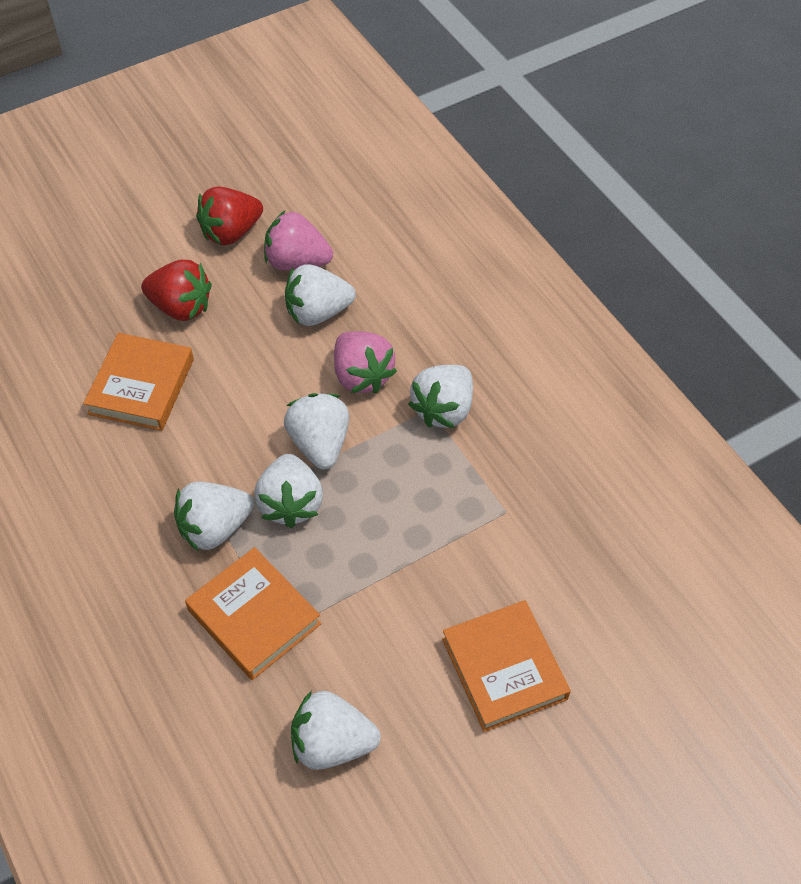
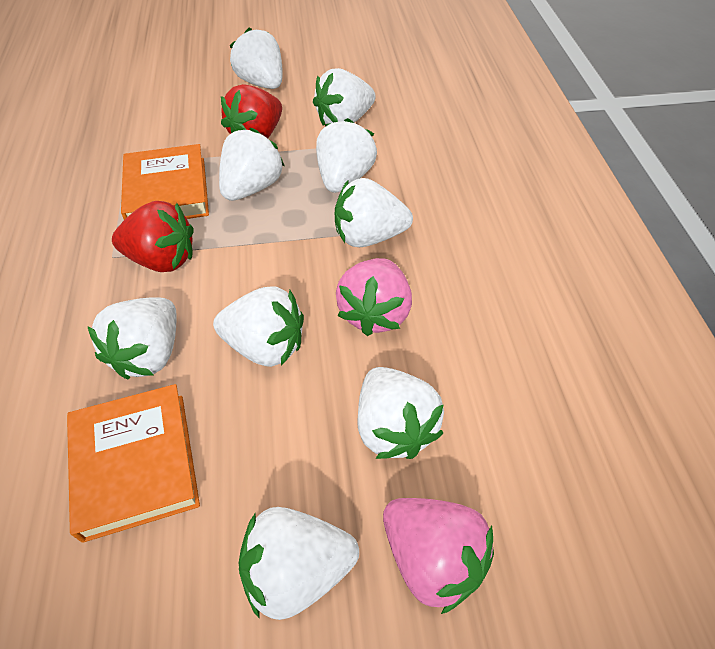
orange book: [83,333,194,431] [185,547,321,680] [442,600,571,732] = 3 -> [67,384,200,543] [121,144,209,220] = 2
white strawberry: [174,482,254,552] [254,454,323,528] [284,393,349,469] [285,265,356,326] [291,691,381,770] [408,365,473,428] = 6 -> [87,297,177,379] [213,287,304,367] [219,128,285,201] [230,28,283,89] [239,507,359,620] [313,68,376,126] [316,118,377,193] [335,178,413,247] [358,367,444,459] = 9

